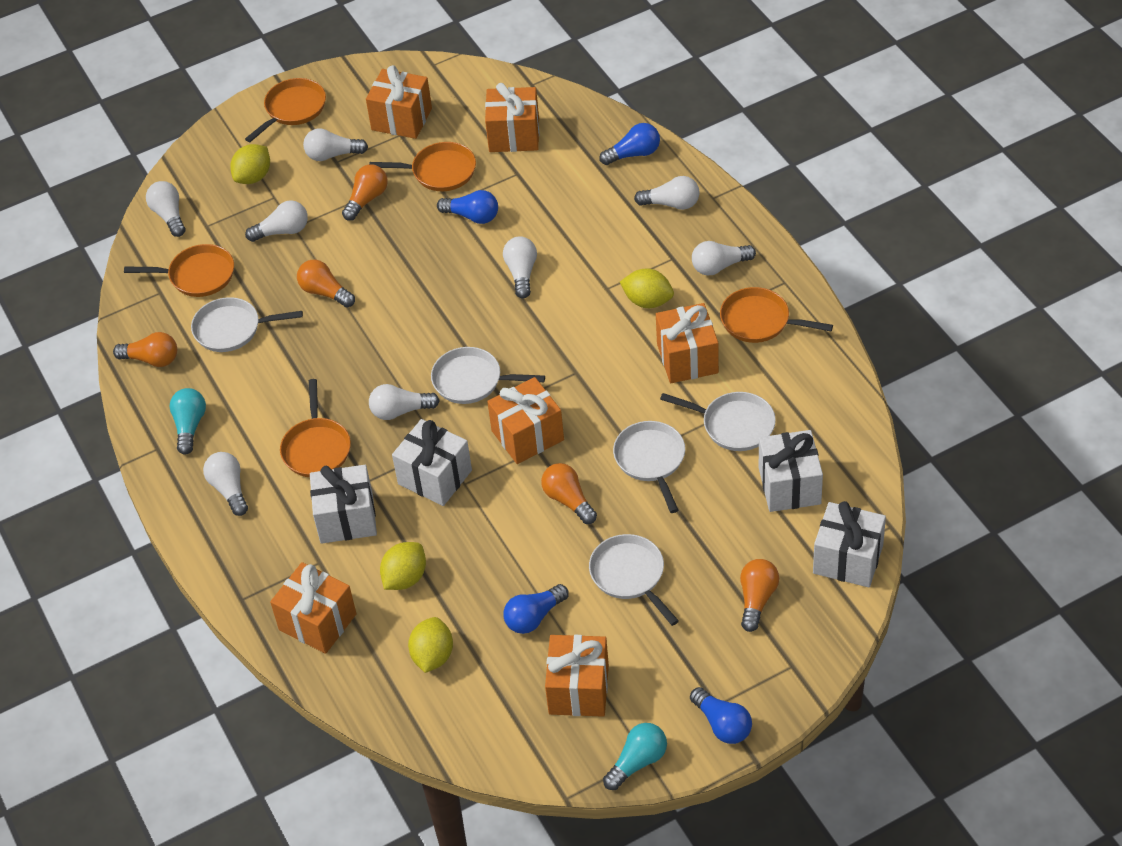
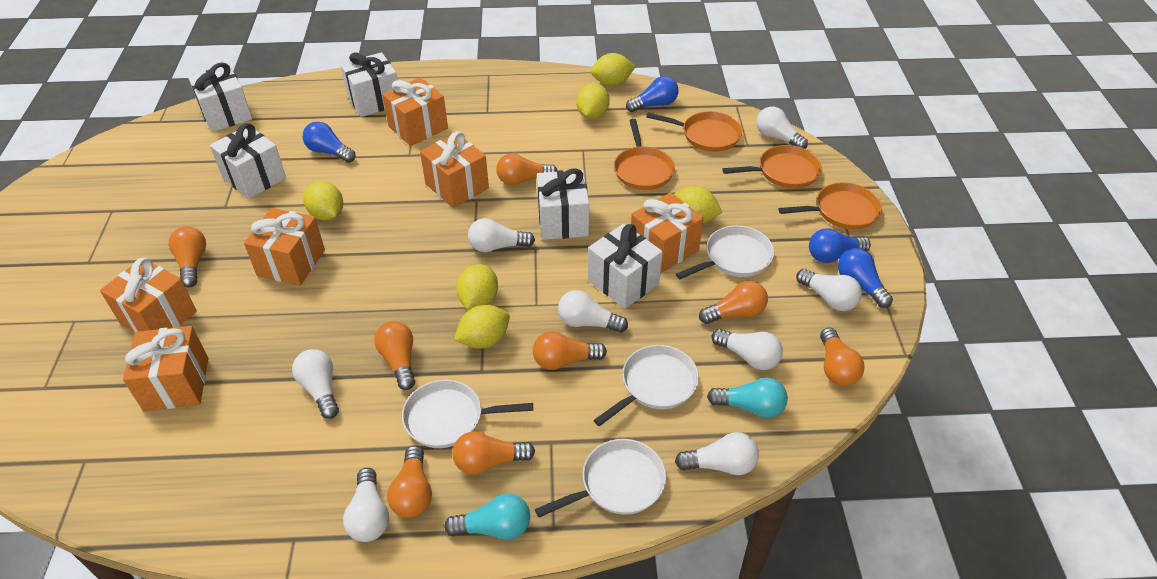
orange light bulb: [113,332,177,367] [297,260,355,308] [342,165,388,221] [541,463,597,524] [740,559,779,632] = 5 -> [169,226,206,288] [374,321,415,390] [387,445,432,518] [453,431,535,474] [496,154,558,185] [533,331,607,370] [699,281,768,324] [820,328,864,386] = 8
orange pan: [124,244,234,297] [245,78,326,142] [280,379,351,477] [369,142,476,191] [720,287,833,343] = 5 -> [614,119,675,190] [646,111,742,152] [722,145,822,189] [779,182,882,230] = 4
white gift: [310,465,377,544] [392,419,472,506] [759,430,823,512] [813,501,886,587] = 4 -> [188,62,252,132] [210,123,286,199] [340,52,398,117] [537,168,589,240] [588,224,663,309] = 5
white pan: [191,297,303,352] [431,347,545,404] [589,534,679,626] [613,421,685,513] [660,392,776,451] = 5 -> [402,380,533,448] [535,439,666,517] [594,345,699,426] [676,226,774,279] = 4
yellow lemon: [230,144,270,184] [380,542,426,590] [408,617,453,673] [620,269,674,308] = 4 -> [304,181,343,221] [454,305,510,349] [456,264,498,309] [576,83,610,119] [591,53,635,86] [674,186,722,223] = 6

